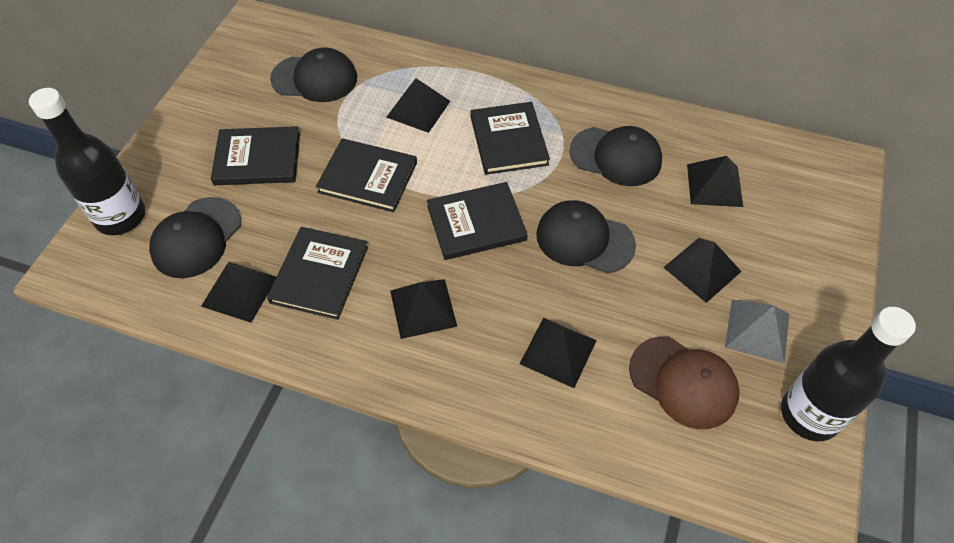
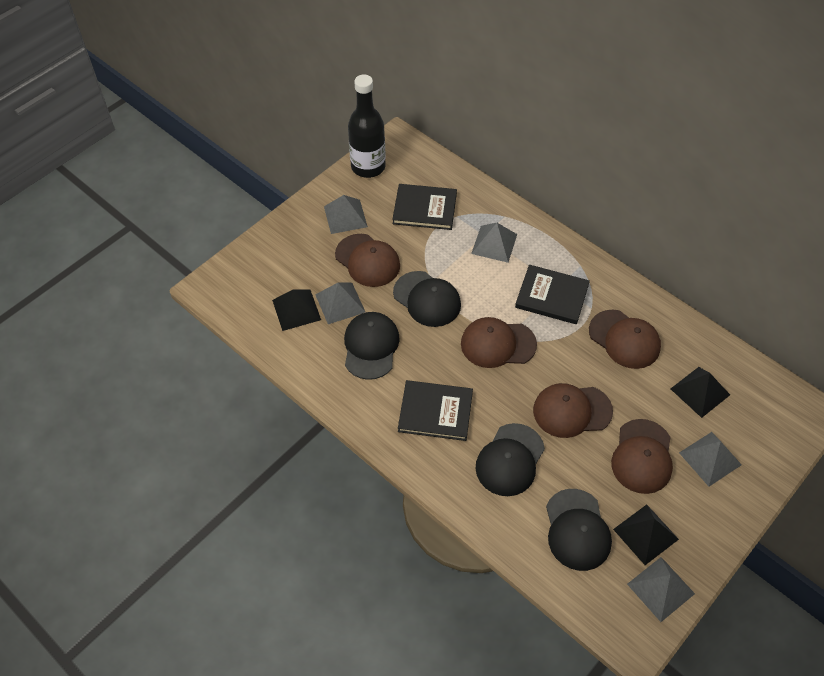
black book: [211,126,300,185] [267,227,368,320] [316,138,417,212] [427,182,528,260] [470,102,550,175] = 5 -> [392,184,457,230] [398,380,473,441] [515,265,590,324] = 3
black bottle: [29,88,145,235] [781,307,916,441] = 2 -> [348,74,386,178] = 1
black pyramid: [201,262,276,323] [386,78,450,133] [390,279,457,339] [520,318,597,388] [663,238,742,303] [687,156,743,207] = 6 -> [272,289,321,331] [613,505,679,565] [671,367,730,418] = 3
brown cap: [629,336,740,429] = 1 -> [335,234,400,287] [461,317,537,368] [533,383,613,438] [589,309,661,369] [611,419,673,494] = 5
grey pyramid: [725,300,789,363] = 1 -> [315,283,365,324] [324,195,368,234] [471,223,517,263] [627,557,695,622] [679,432,742,487] = 5

